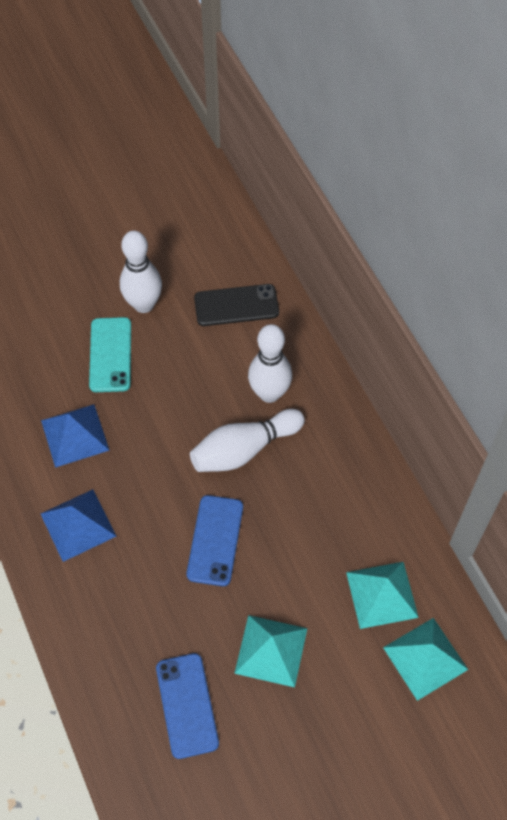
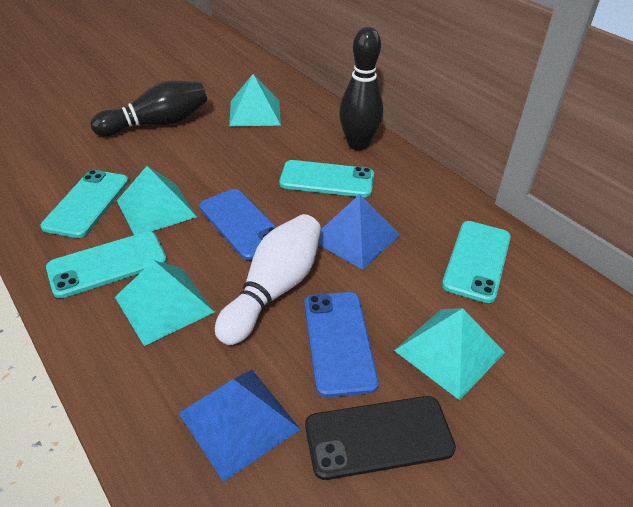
black bowling pin: none = 0 -> [91,81,207,136] [339,27,383,150] = 2
turquoise phone: [89,317,131,392] = 1 -> [40,170,129,238] [46,231,167,298] [279,160,374,197] [442,221,511,303] = 4
turquoise pyramid: [234,615,307,688] [346,562,419,629] [383,618,468,701] = 3 -> [115,260,215,346] [117,166,197,235] [229,74,281,126] [394,308,505,400] = 4
white bowling pin: [120,231,162,313] [190,409,305,472] [248,324,292,403] = 3 -> [215,214,321,345] = 1

